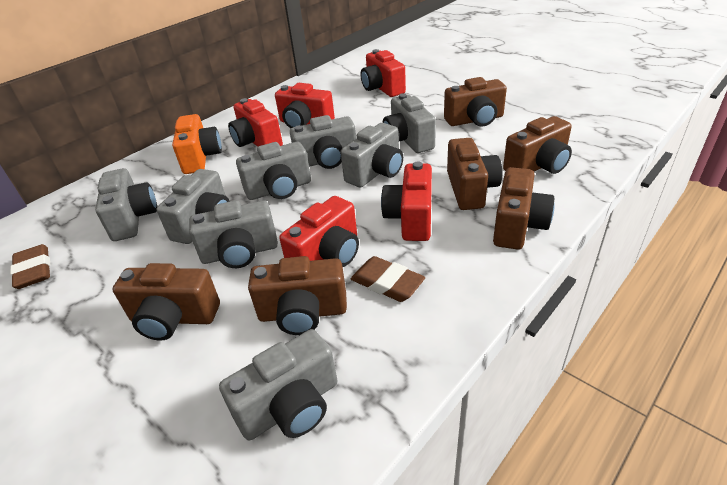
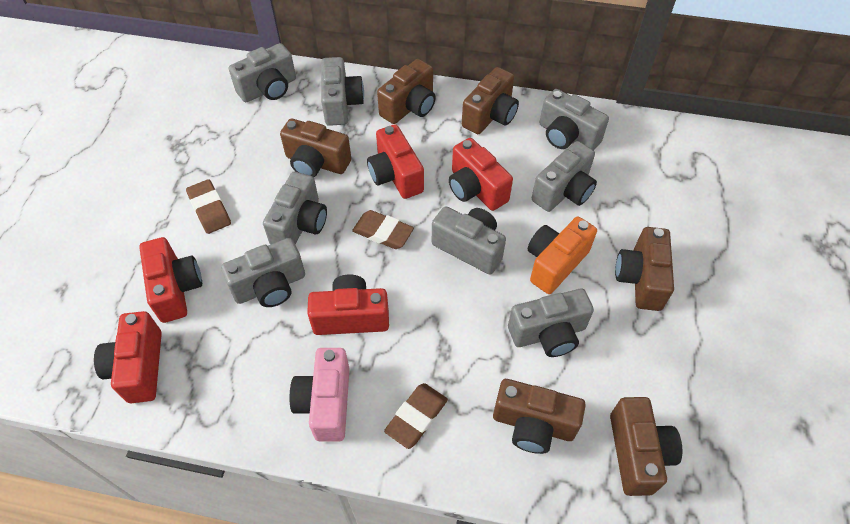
brown eraser: [10,244,50,289] [351,256,425,302] = 2 -> [186,179,231,234] [352,210,414,249] [384,383,448,449] = 3
pink camera: none = 0 -> [290,348,350,441] = 1

